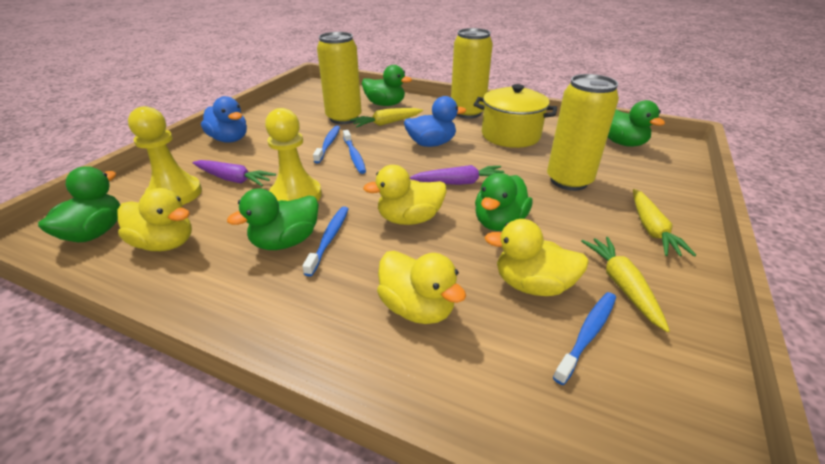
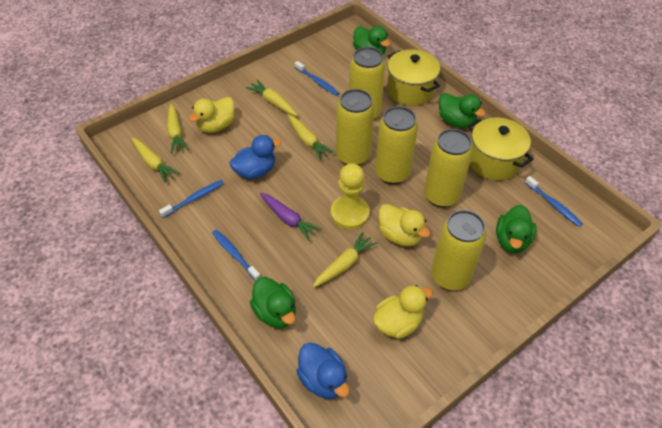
green duck: [38,166,120,242] [227,188,319,250] [362,65,412,106] [475,173,532,231] [608,100,665,147] = 5 -> [250,277,296,328] [353,26,390,55] [439,93,486,128] [496,205,537,253] = 4
purple carrot: [192,160,276,186] [410,165,504,185] = 2 -> [260,193,322,241] = 1
yellow can: [317,32,362,124] [451,28,493,119] [547,74,619,191] = 3 -> [336,89,375,165] [349,47,385,119] [375,106,418,184] [424,129,473,207] [431,210,487,290] = 5
yellow carrot: [350,108,423,127] [581,237,670,332] [633,189,696,257] = 3 -> [131,138,180,183] [167,103,189,153] [246,80,298,116] [288,114,334,160] [313,232,377,287] = 5
yellow duck: [117,188,192,251] [363,165,447,225] [377,251,466,324] [484,219,589,296] = 4 -> [189,97,235,133] [373,285,433,339] [378,204,431,246] = 3
yellow pawn: [128,106,202,205] [265,108,322,202] = 2 -> [331,163,370,230] = 1
yellow pot: [474,84,557,148] = 1 -> [387,49,440,106] [468,118,534,180] = 2

